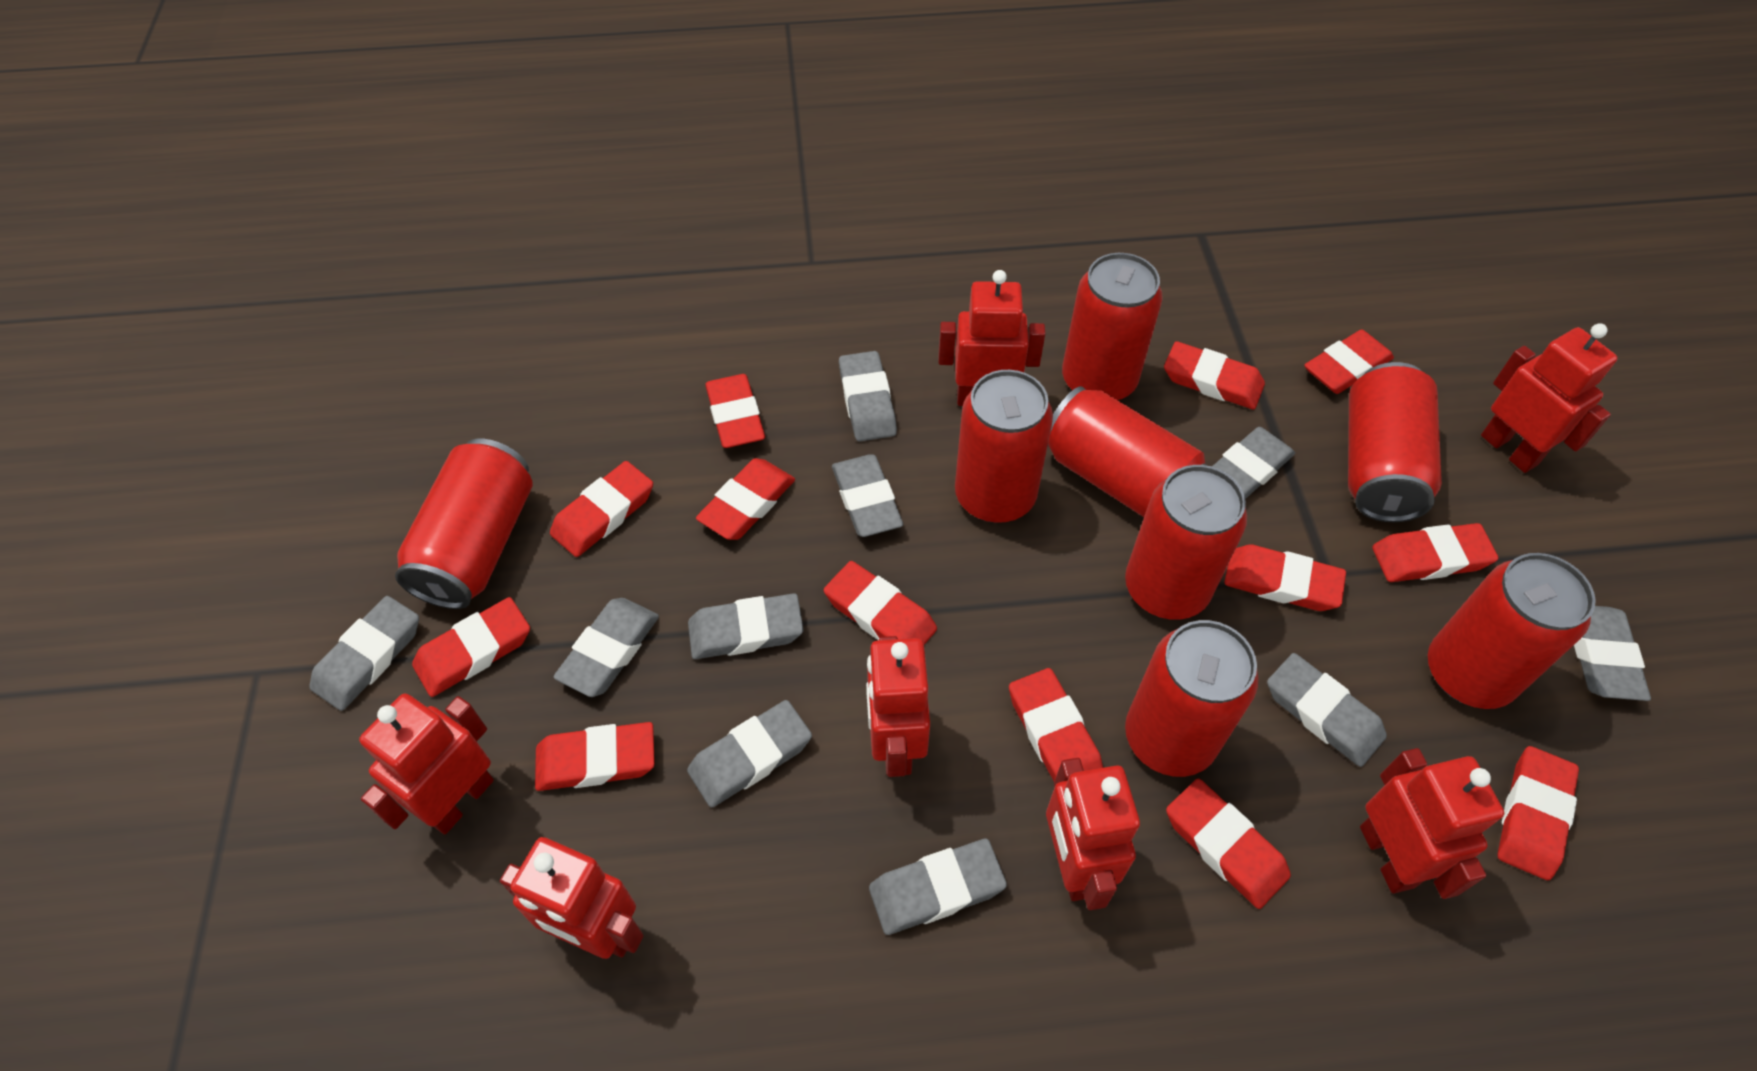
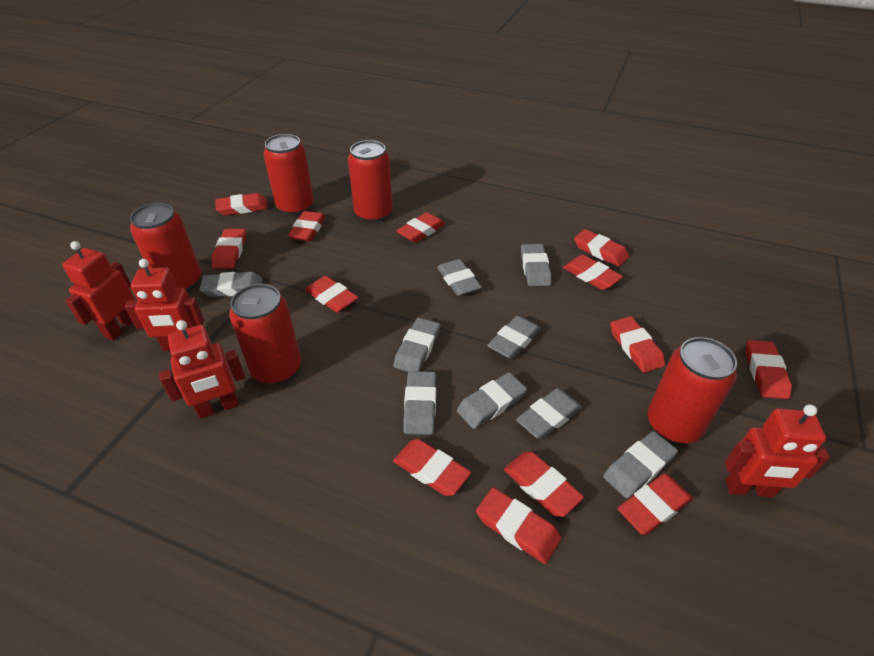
grey eraser: [309,596,419,711] [553,598,659,697] [687,700,812,808] [688,593,804,659] [832,455,903,537] [839,351,897,442] [869,839,1007,935] [1212,427,1295,499] [1267,653,1387,767] [1574,606,1651,701] = 10 -> [200,272,263,297] [394,318,440,372] [403,371,436,435] [437,259,482,296] [457,373,527,429] [487,316,541,359] [516,388,582,439] [521,244,551,286] [603,431,678,498] = 9
red can: [395,438,533,609] [955,370,1053,523] [1047,386,1207,517] [1062,253,1163,400] [1125,465,1247,620] [1125,620,1259,777] [1348,362,1442,522] [1428,553,1596,709] = 8 -> [130,203,201,291] [229,284,301,384] [263,134,314,215] [348,140,393,222] [648,337,737,443] = 5
red robot: [359,693,494,835] [500,837,644,959] [866,636,930,777] [938,270,1046,406] [1046,758,1140,910] [1360,748,1504,899] [1481,323,1618,473] = 7 -> [62,241,134,341] [125,259,204,351] [159,320,245,419] [725,404,830,497] = 4

